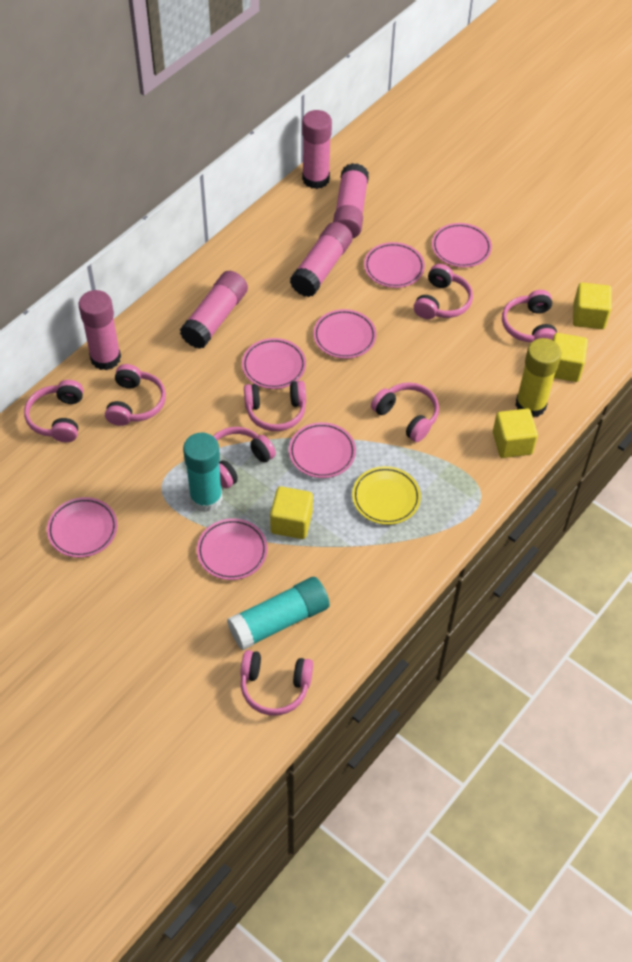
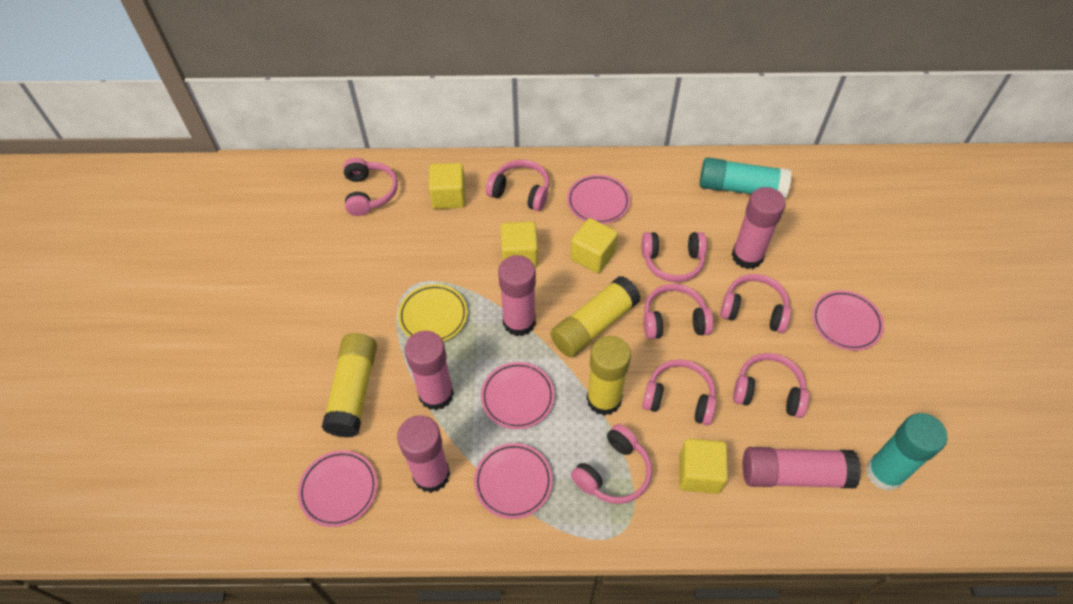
pink plate: [47,497,117,558] [197,518,267,580] [242,338,306,389] [289,422,356,478] [313,309,376,359] [364,242,425,288] [432,223,492,268] = 7 -> [298,450,378,527] [474,443,553,519] [481,362,555,429] [567,175,630,224] [812,290,884,351] = 5
yellow glue stick: [515,338,561,417] = 1 -> [322,333,377,438] [550,276,641,357] [586,336,631,416] = 3

